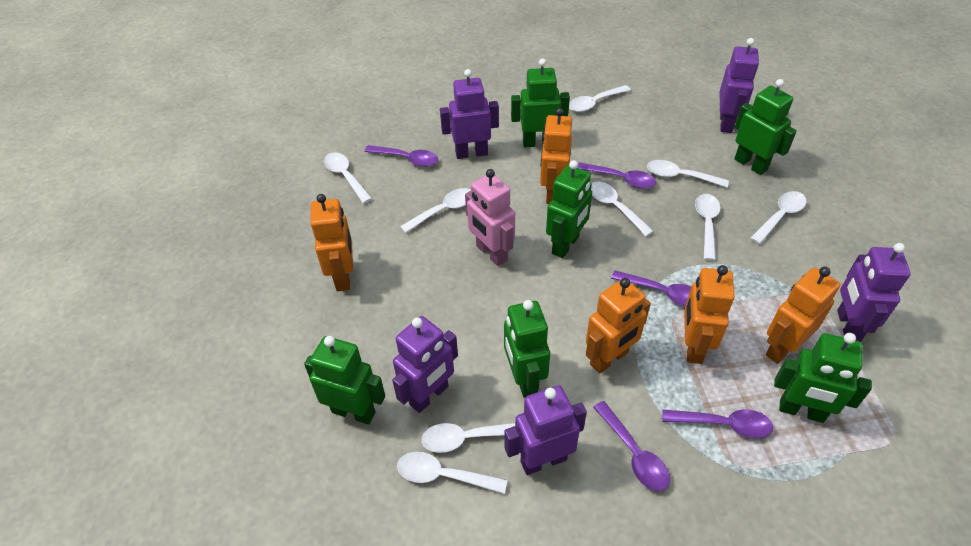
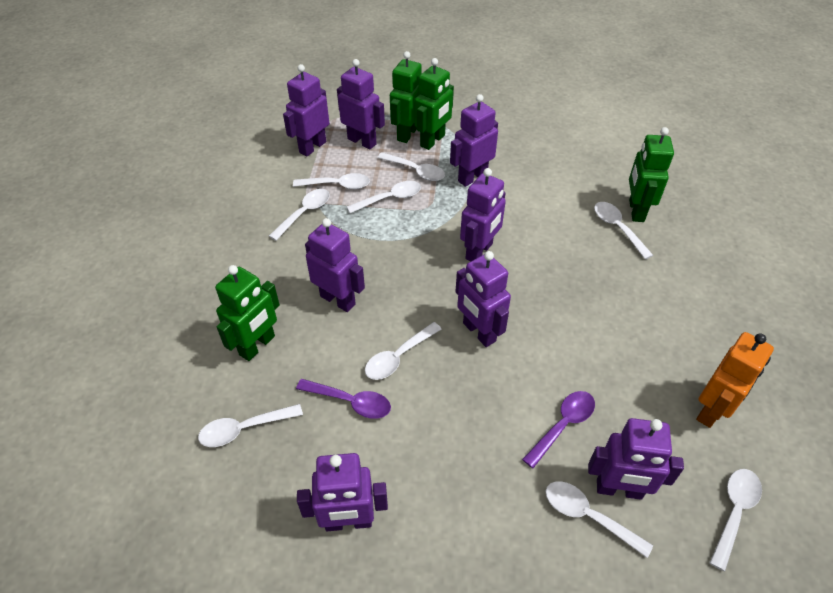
green robot: [304,336,385,425] [504,300,550,398] [511,58,570,147] [546,160,592,258] [734,79,797,175] [774,333,872,423] = 6 -> [215,265,280,361] [390,51,422,143] [414,58,454,150] [629,127,674,222] = 4
orange robot: [310,194,353,291] [540,108,572,204] [586,278,651,373] [684,265,735,364] [766,267,840,364] = 5 -> [696,332,774,428] = 1
pink robot: [465,169,515,266] = 1 -> none = 0
purple robot: [392,316,458,413] [440,69,499,159] [504,385,587,475] [720,38,759,133] [837,243,911,342] = 5 -> [283,64,329,156] [297,453,388,531] [305,218,365,312] [337,59,385,149] [450,94,498,187] [455,251,511,347] [460,168,506,262] [588,418,684,500] = 8
purple spoon: [365,145,438,167] [577,162,656,189] [593,401,670,491] [611,270,691,307] [663,409,773,438] = 5 -> [296,379,391,419] [522,391,595,468] = 2

